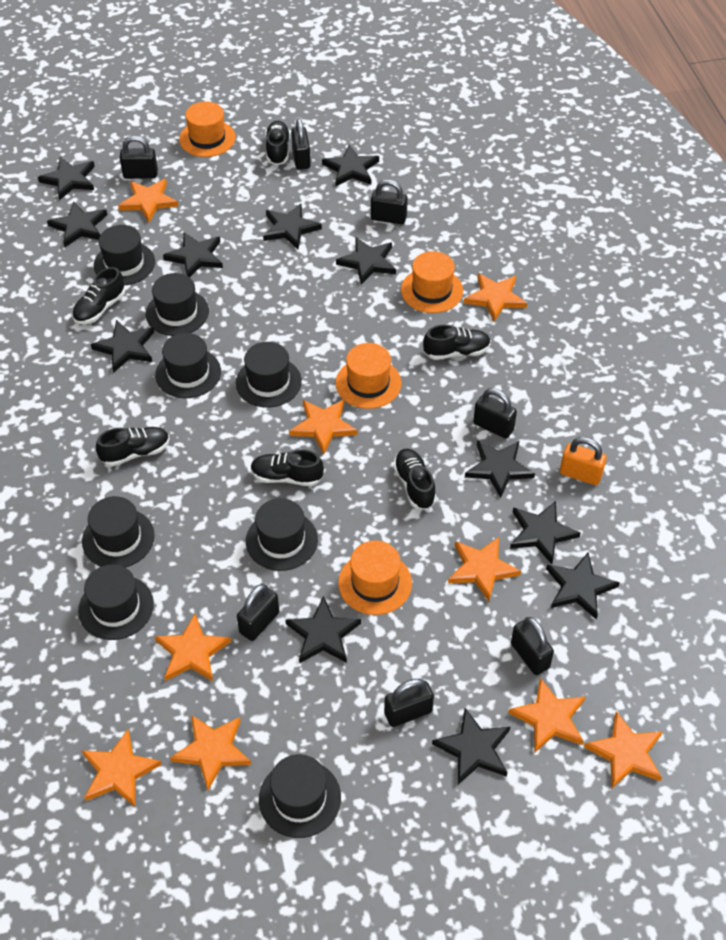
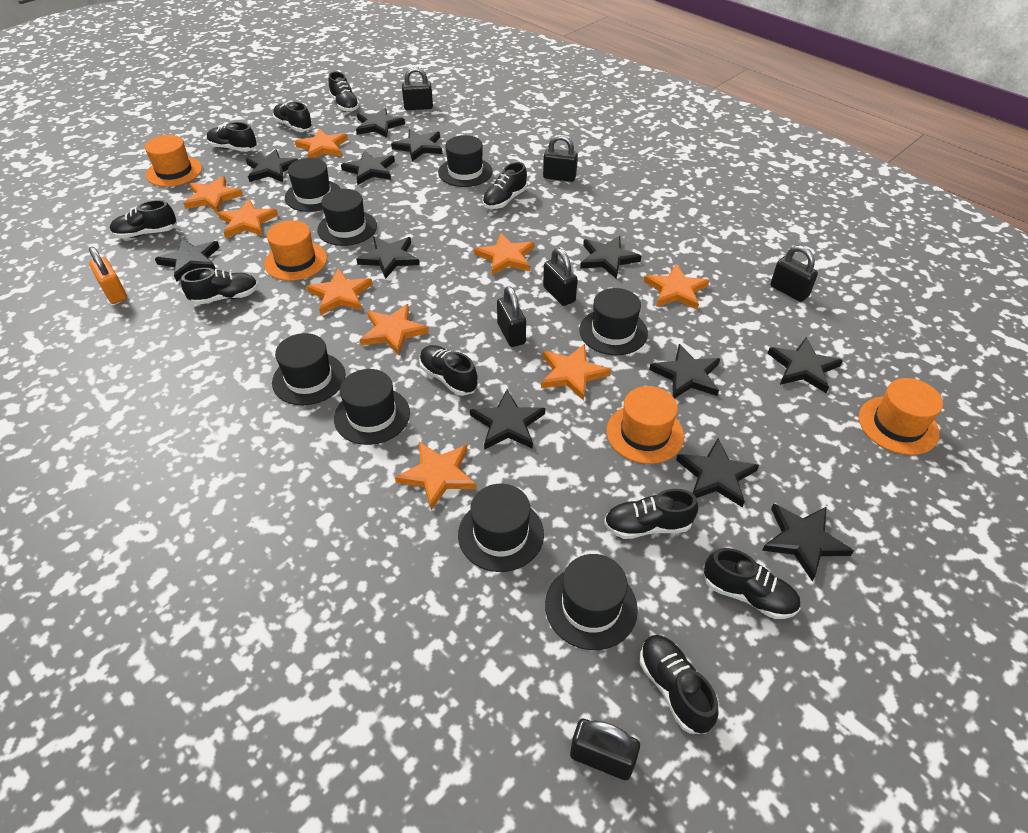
black padlock: [120,136,158,179] [237,584,279,641] [291,118,311,170] [371,180,408,224] [384,679,434,727] [473,388,517,439] [511,617,554,675] = 7 -> [402,67,433,110] [497,286,526,347] [543,135,578,182] [543,248,578,306] [570,719,640,780] [770,245,818,302] = 6
black shoe: [72,267,125,324] [96,427,170,466] [251,449,324,486] [265,121,290,165] [393,449,436,510] [423,325,491,360] = 6 -> [110,200,177,239] [181,268,258,305] [207,122,257,152] [273,102,313,132] [328,71,360,112] [419,345,478,396] [483,162,527,209] [604,489,698,539] [640,635,718,734] [704,548,800,619] = 10

